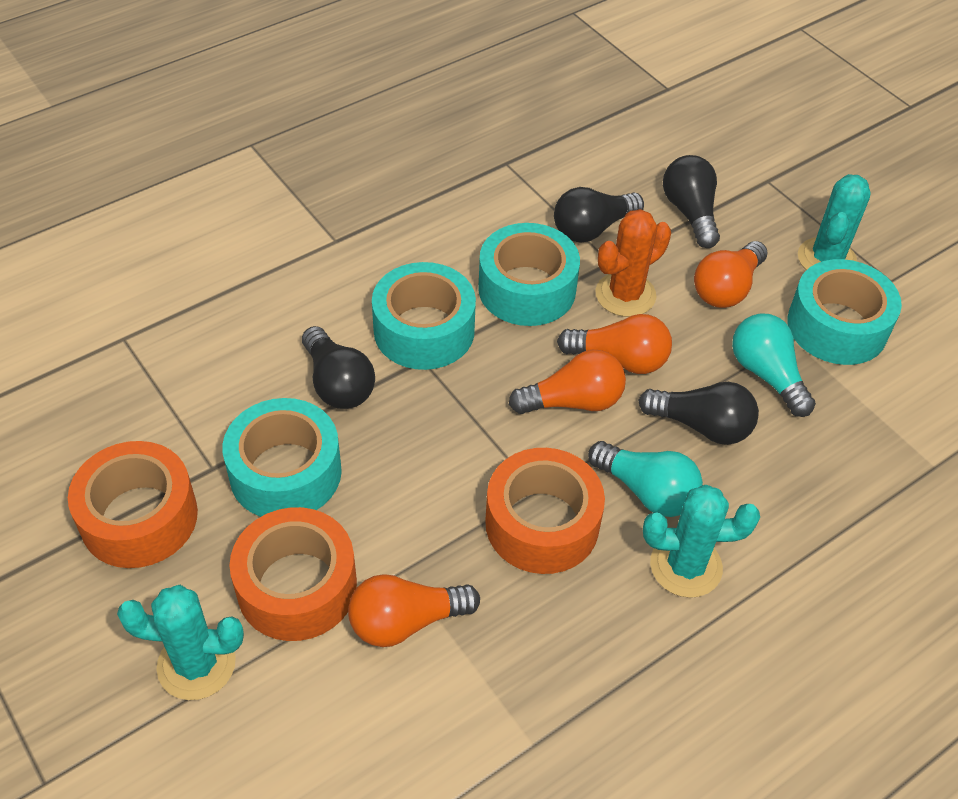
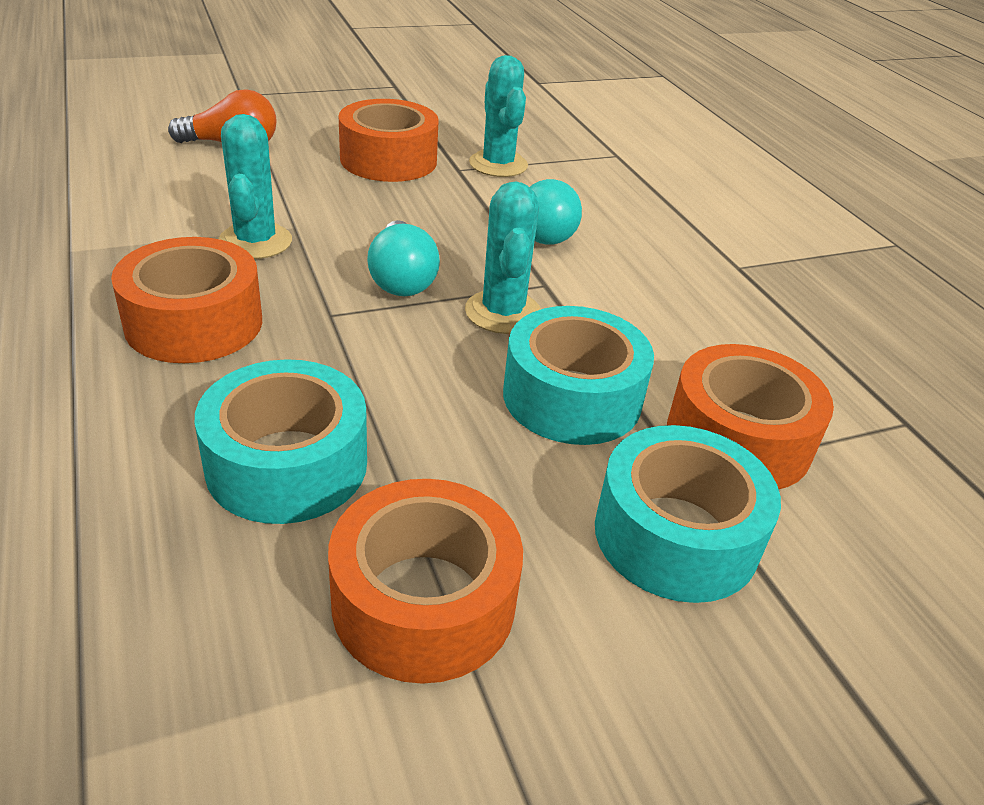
black light bulb: [302,326,375,409] [554,187,644,243] [638,382,759,445] [663,155,720,248] = 4 -> none = 0
orange cactus: [595,209,671,317] = 1 -> none = 0
orange light bulb: [348,574,480,647] [509,350,626,414] [557,314,672,374] [694,241,768,308] = 4 -> [168,89,277,143] = 1
orange tape: [68,441,198,568] [230,507,357,641] [485,448,605,574] = 3 -> [111,237,262,363] [328,479,523,684] [339,99,439,182] [667,344,834,489] = 4
turquoise tape: [222,398,342,517] [372,262,476,370] [478,223,580,326] [787,259,902,365] = 4 -> [195,359,367,524] [503,306,654,445] [595,425,781,603] = 3

